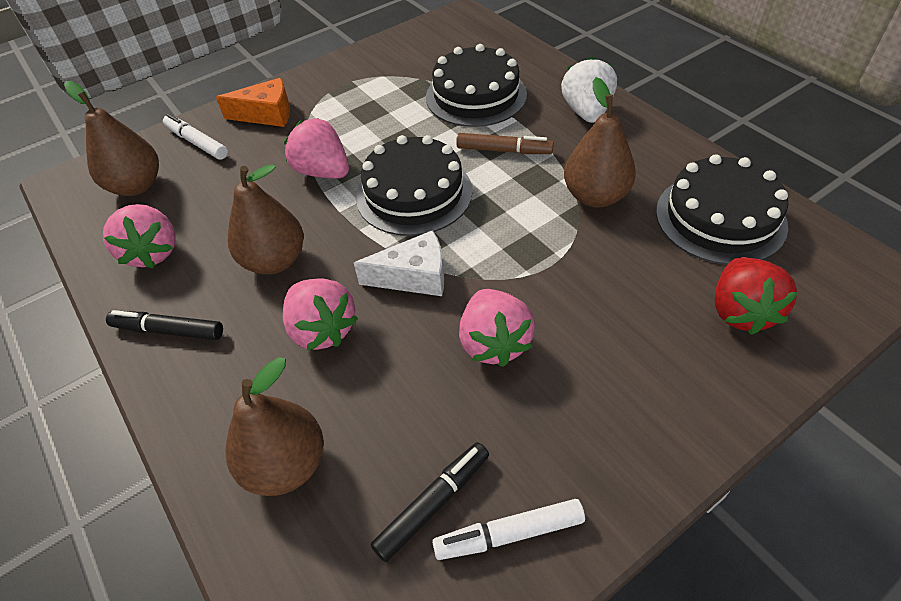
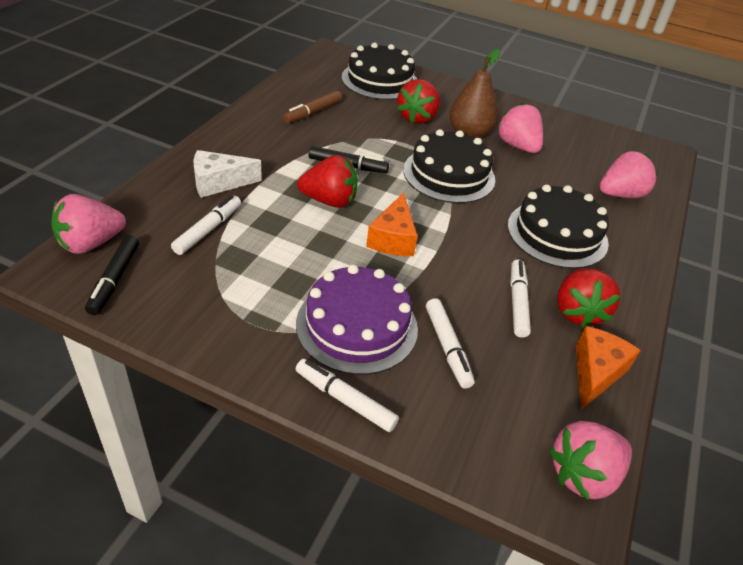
brown pear: [64,81,159,196] [225,357,324,496] [228,164,304,274] [564,77,636,208] = 4 -> [449,49,500,138] = 1
orange cheese: [216,78,290,127] = 1 -> [366,192,418,256] [576,326,641,410] = 2
purple cake: none = 0 -> [296,265,418,375] = 1
red strawberry: [715,257,798,335] = 1 -> [297,155,358,208] [397,79,440,124] [557,268,621,328] = 3
white marker: [163,114,228,159] [432,499,585,560] = 2 -> [171,195,241,255] [296,359,399,432] [426,298,475,389] [510,259,531,338] = 4
white strawberry: [561,57,617,123] = 1 -> none = 0

